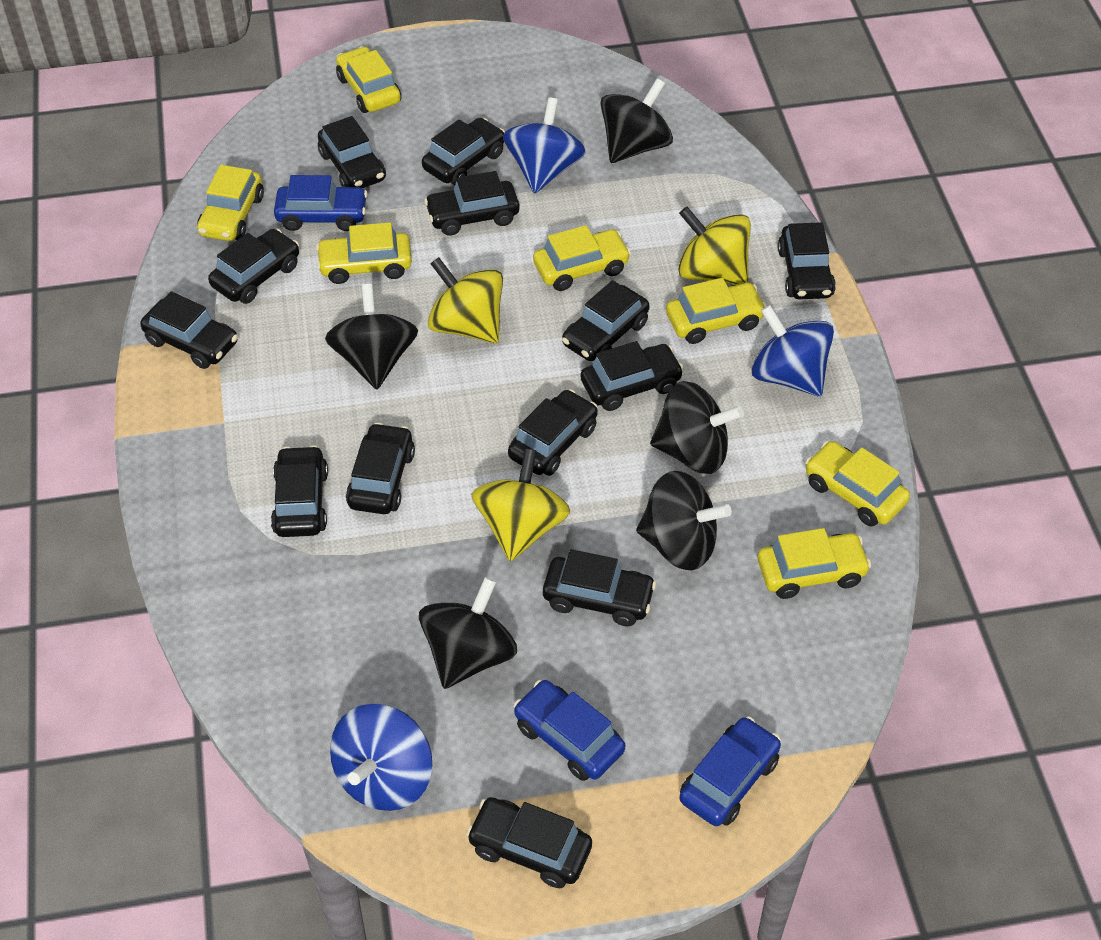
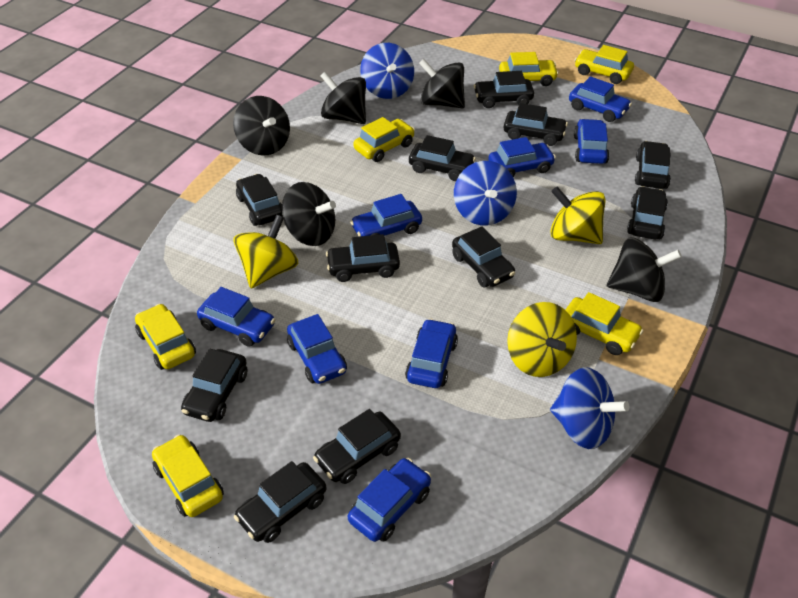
black car: [140,291,238,369] [208,229,299,304] [271,445,328,537] [318,116,386,188] [346,423,415,514] [422,118,505,186] [424,171,519,236] [466,797,592,888] [508,389,598,476] [543,549,656,626] [562,280,650,361] [581,341,684,411] [778,222,836,299] = 13 -> [181,349,248,422] [234,461,326,543] [236,174,283,226] [313,409,401,484] [326,234,400,282] [409,135,476,181] [452,226,515,287] [473,71,534,108] [504,103,568,146] [627,186,668,240] [635,141,671,189] = 11
blue car: [274,175,368,231] [513,680,625,781] [680,716,781,826] = 3 -> [197,287,275,347] [287,314,347,384] [348,458,431,542] [350,194,422,237] [405,319,458,388] [488,137,556,177] [569,76,632,122] [574,119,609,164] = 8
yellow car: [197,165,264,241] [316,222,412,284] [336,46,401,113] [533,225,631,291] [666,278,766,344] [757,528,871,599] [805,441,910,527] = 7 -> [135,304,196,370] [152,434,224,517] [354,117,415,162] [499,52,559,86] [565,292,643,355] [575,45,634,84] = 6

